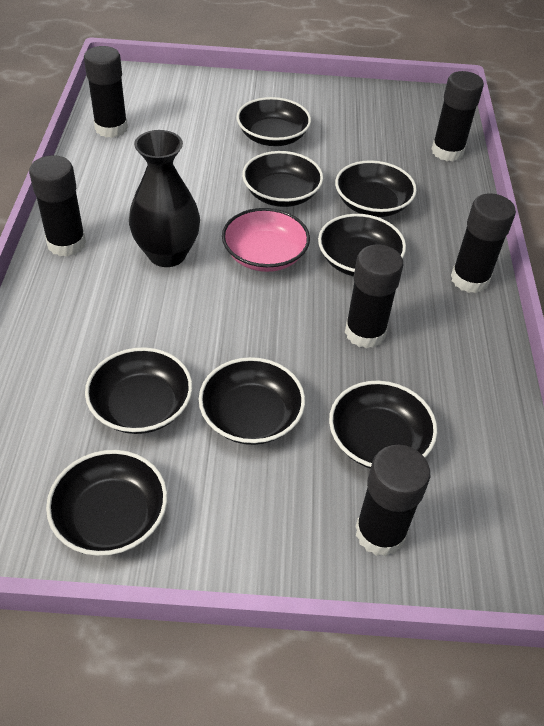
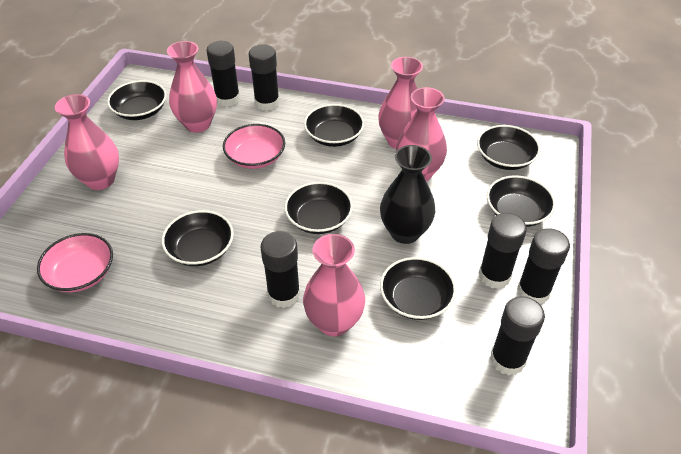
black bowl: [46,450,167,556] [85,347,193,434] [199,357,305,445] [237,97,311,146] [242,151,323,207] [318,214,406,276] [329,381,437,469] [335,160,417,217] = 8 -> [107,80,167,120] [162,210,234,266] [285,182,353,234] [304,104,364,147] [380,257,456,320] [477,125,540,170] [487,175,556,227] = 7
pink bowl: [222,208,310,272] = 1 -> [37,233,113,292] [223,124,285,169] = 2
pink vase: none = 0 -> [55,94,119,190] [167,41,217,133] [303,234,365,337] [378,57,423,149] [396,87,447,181] = 5

